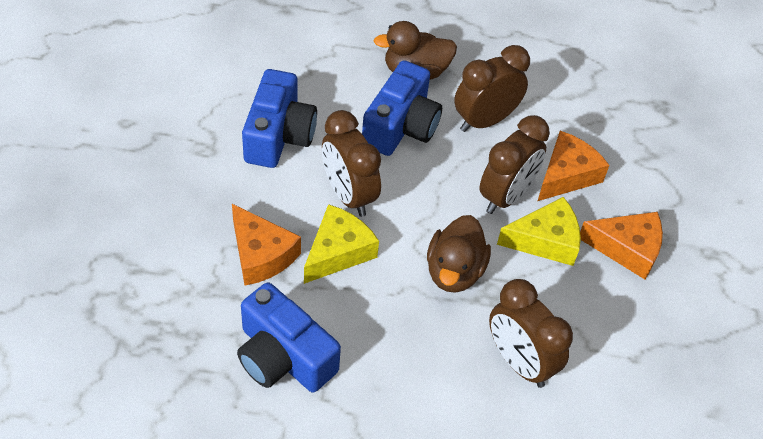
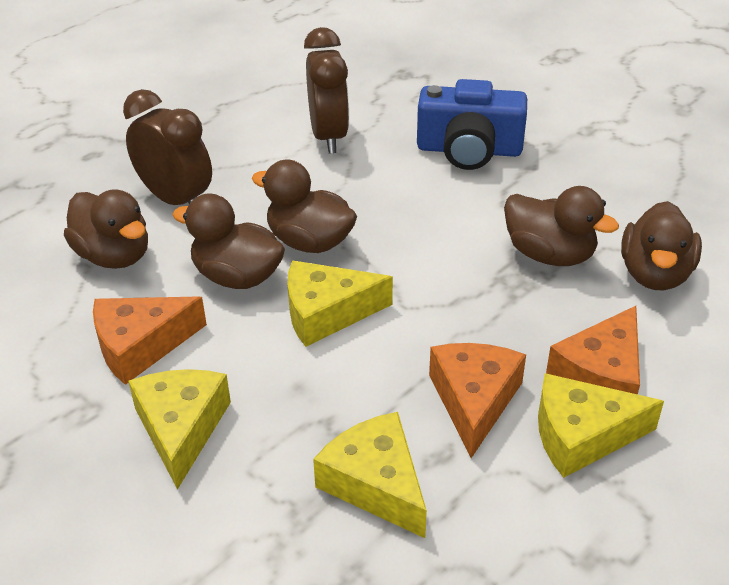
blue camera: [237,283,341,392] [242,69,317,168] [362,60,442,156] = 3 -> [417,79,527,170] = 1
brown clock: [322,110,381,217] [454,45,530,132] [479,115,550,214] [489,279,573,388] = 4 -> [123,89,212,205] [304,27,349,154] = 2
brown duck: [374,21,457,80] [427,215,491,293] = 2 -> [64,189,148,269] [173,194,285,289] [252,160,357,253] [504,186,619,266] [621,201,702,290] = 5
yellow cheese: [304,204,379,284] [497,197,581,266] = 2 -> [128,369,231,490] [287,260,393,347] [313,412,427,538] [538,373,664,478] = 4

